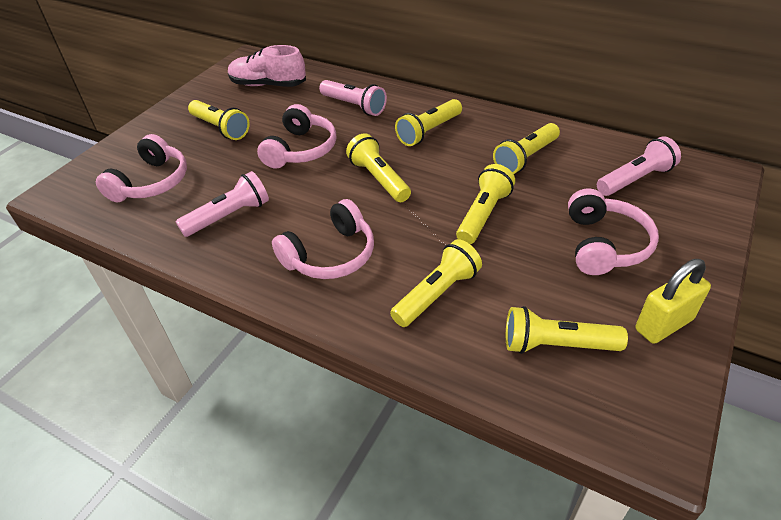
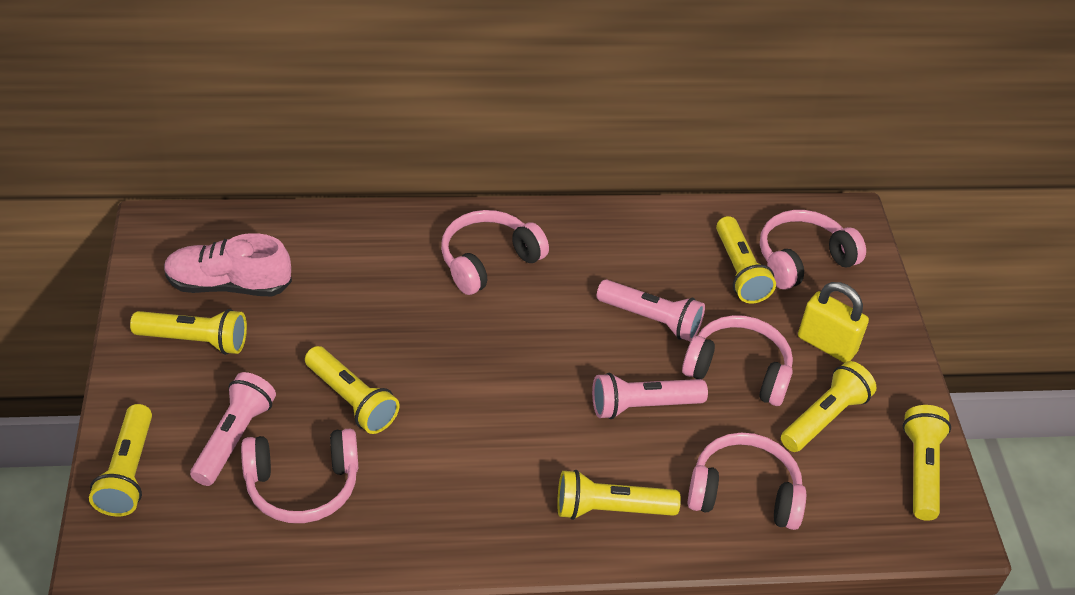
pink headphones: [96,134,187,202] [257,104,336,168] [272,199,374,279] [568,188,659,275] = 4 -> [241,429,358,523] [441,210,549,295] [682,315,793,406] [687,433,806,530] [760,210,866,290] = 5

